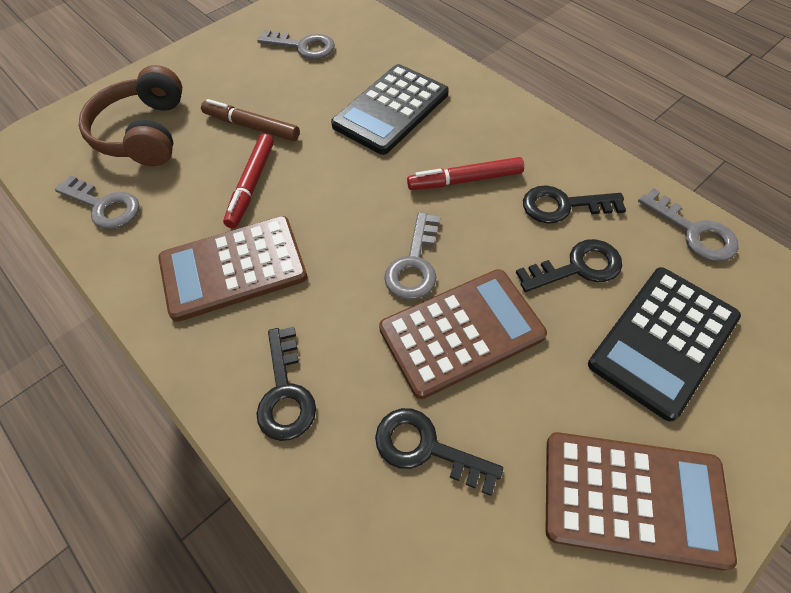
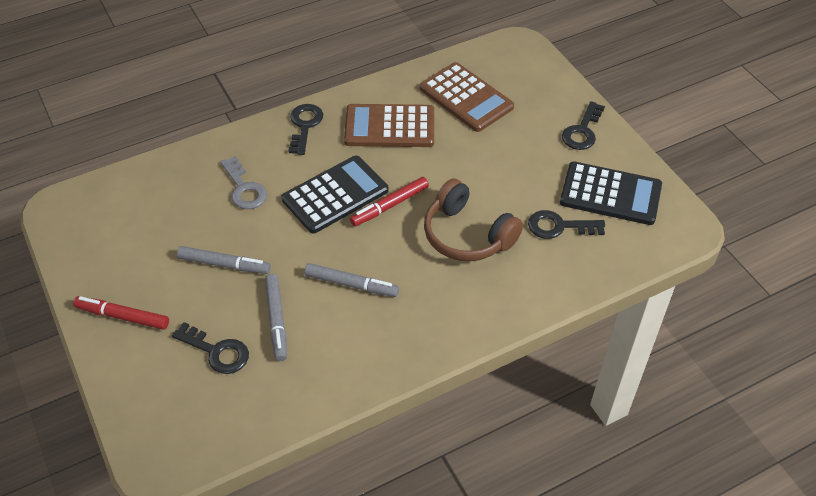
brown calculator: [158,216,307,322] [379,269,547,399] [546,432,737,570] = 3 -> [344,104,434,147] [420,62,514,132] = 2
brown marker: [201,99,300,141] = 1 -> none = 0
grey key: [55,175,139,229] [257,30,335,59] [384,212,440,300] [638,188,739,262] = 4 -> [220,156,267,209] = 1
grey marker: none = 0 -> [177,246,271,274] [265,274,287,361] [304,263,399,297] = 3

